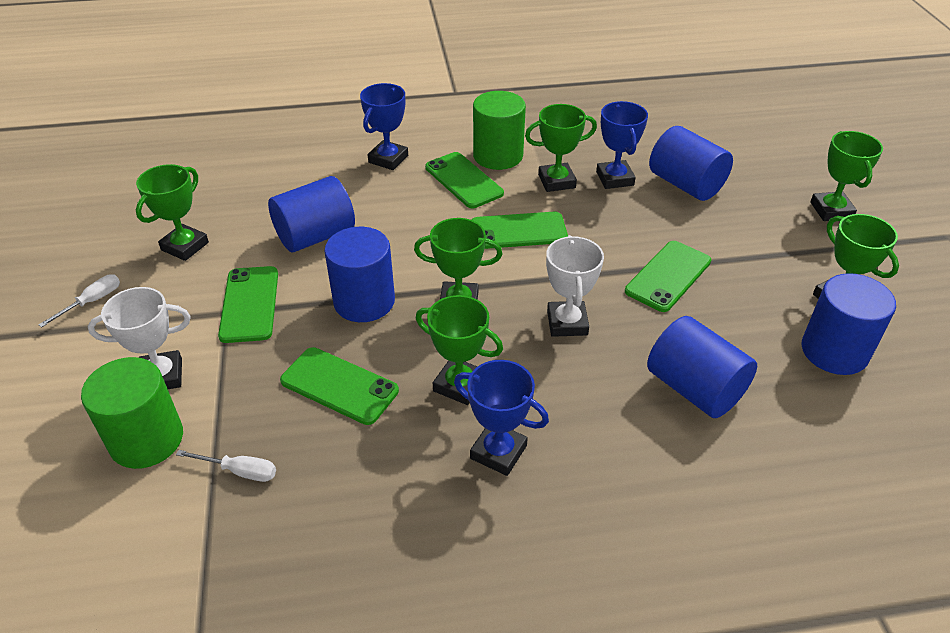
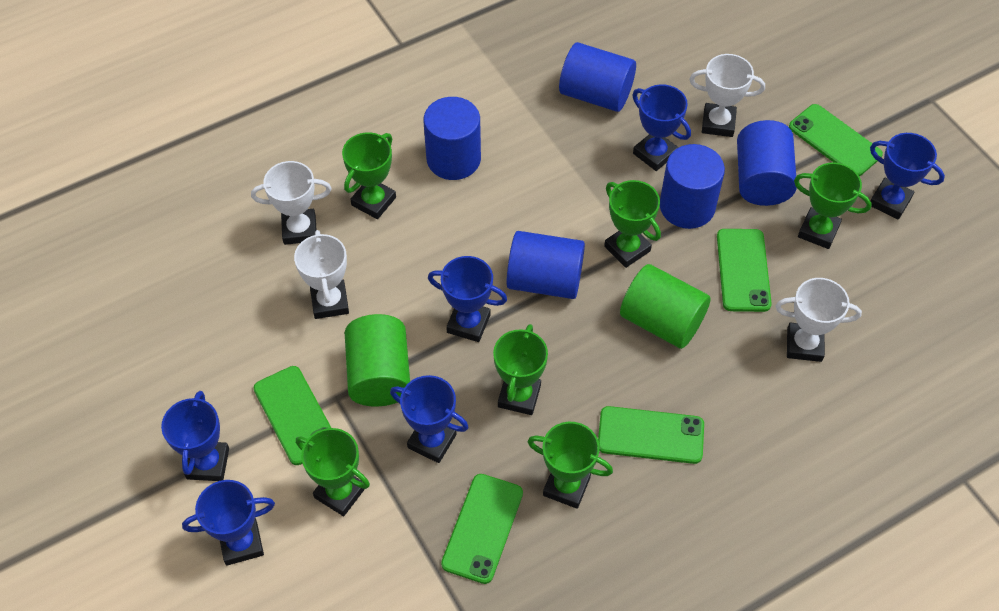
blue trophy: [360,83,408,170] [454,360,549,476] [596,101,648,189] = 3 -> [161,391,229,481] [182,480,275,566] [390,375,469,463] [428,256,507,342] [632,84,691,171] [870,133,945,219] = 6
white screwdriver: [38,274,120,328] [176,450,276,482] = 2 -> none = 0
white trophy: [88,287,191,389] [546,235,604,337] = 2 -> [251,161,331,245] [294,230,349,319] [689,54,765,137] [775,278,862,362] = 4

